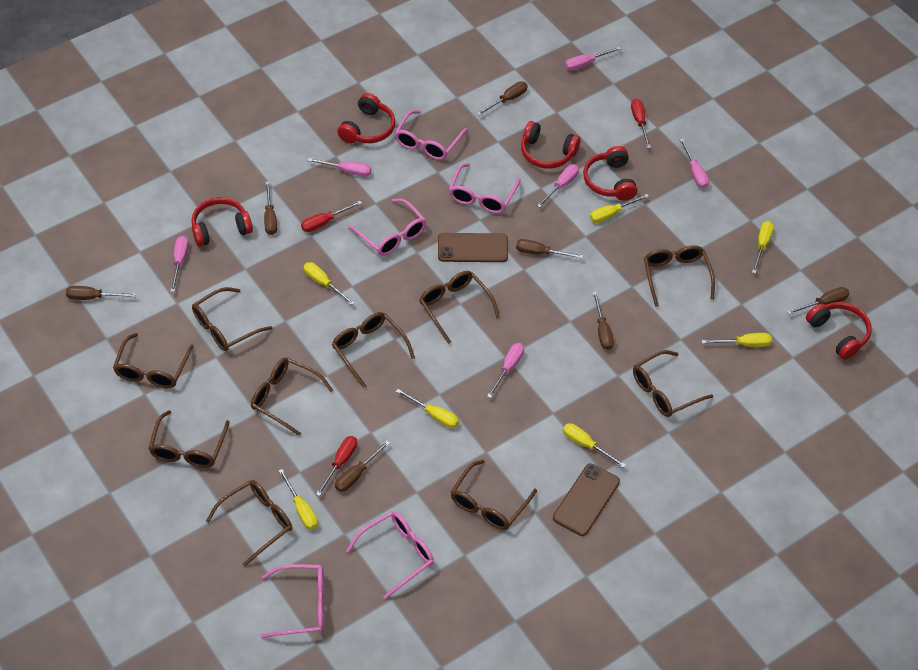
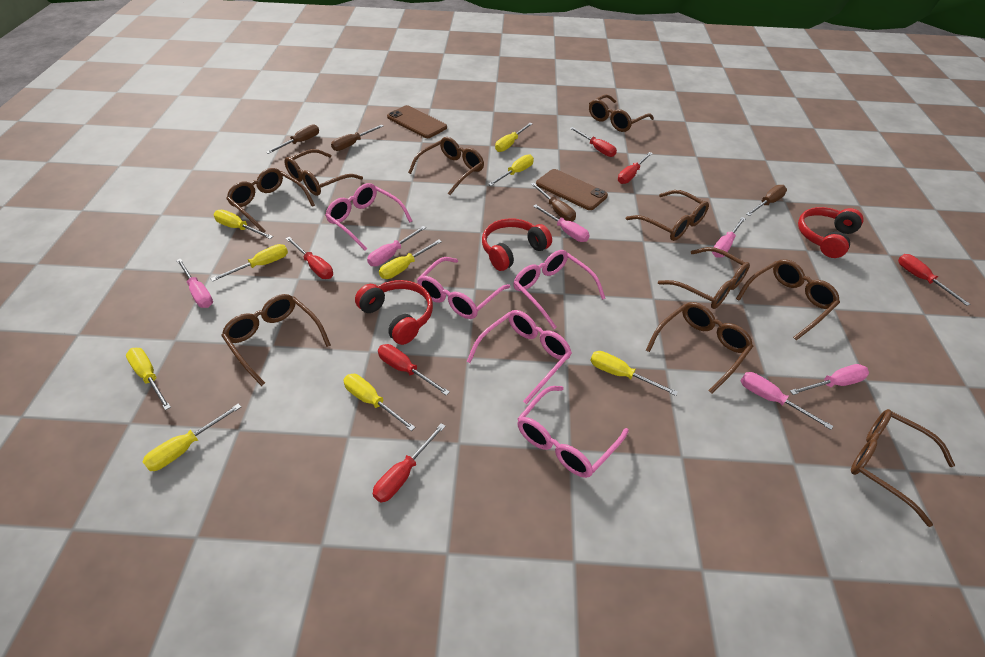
brown screwdriver: [66,286,136,300] [264,182,277,235] [335,440,390,492] [477,81,528,115] [516,239,583,259] [593,292,614,350] [787,287,849,315] = 7 -> [266,124,319,154] [331,124,384,151] [531,183,576,222] [746,185,787,216] = 4
red headphones: [191,197,253,247] [337,93,395,144] [521,121,580,169] [583,146,637,201] [806,302,872,360] = 5 -> [355,280,433,345] [482,218,552,271] [798,207,864,258] = 3
red screwdriver: [301,201,362,232] [316,436,357,496] [631,99,651,148] = 3 -> [286,237,333,279] [373,423,446,503] [378,344,450,396] [570,127,617,157] [618,152,653,184] [898,254,970,306] = 6
yellow screwdriver: [278,469,318,530] [304,262,355,305] [396,389,459,428] [563,423,626,468] [590,194,649,223] [701,333,772,347] [752,221,774,273] = 7 -> [126,348,171,410] [142,404,241,471] [211,244,288,282] [213,210,273,239] [343,374,415,431] [379,240,442,279] [488,154,534,186] [495,123,532,152] [590,351,678,396] = 9

